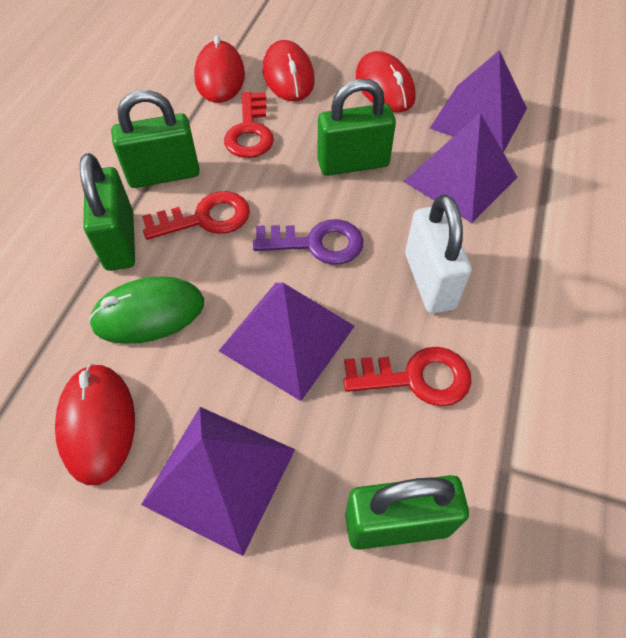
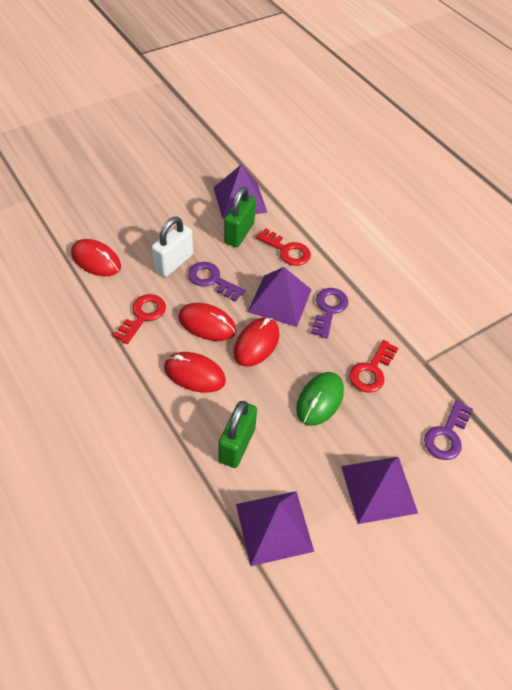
green padlock: [80,153,135,271] [111,90,200,188] [317,79,396,176] [345,475,469,550] = 4 -> [218,401,257,468] [224,187,256,247] = 2
purple key: [253,219,363,265] = 1 -> [188,262,245,302] [311,288,349,338] [424,400,473,460] = 3

